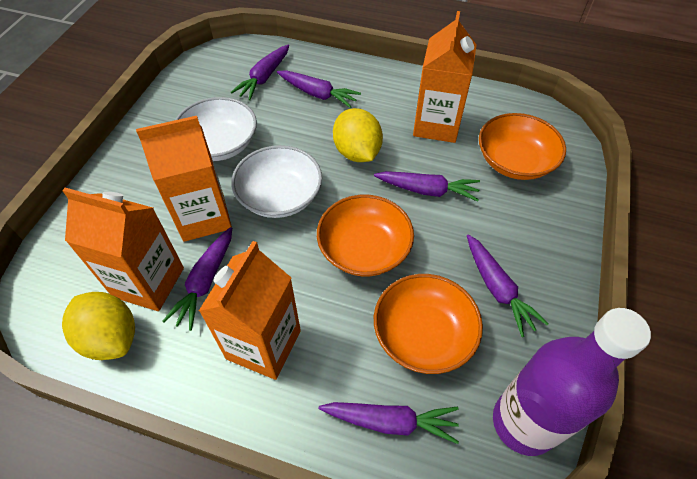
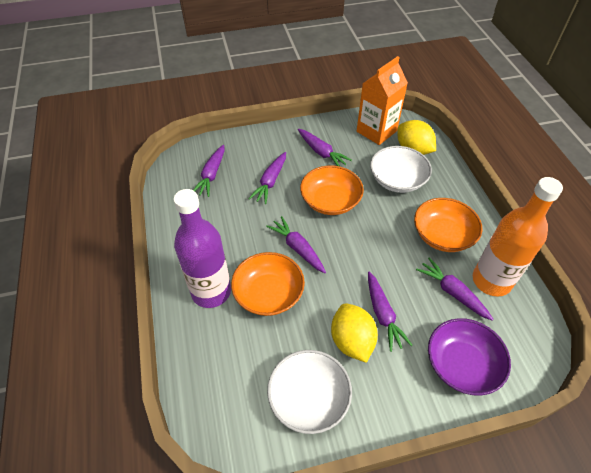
orange bottle: none = 0 -> [473,177,563,297] = 1
orange carton: [62,188,184,311] [136,116,232,242] [199,241,301,380] [413,11,477,143] = 4 -> [357,56,408,145] = 1
purple bowl: none = 0 -> [428,318,511,396] = 1

